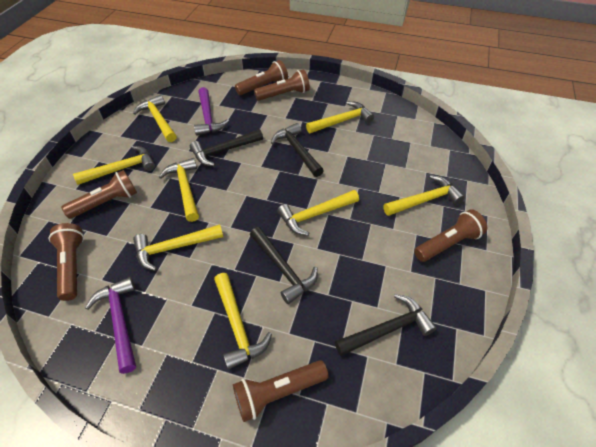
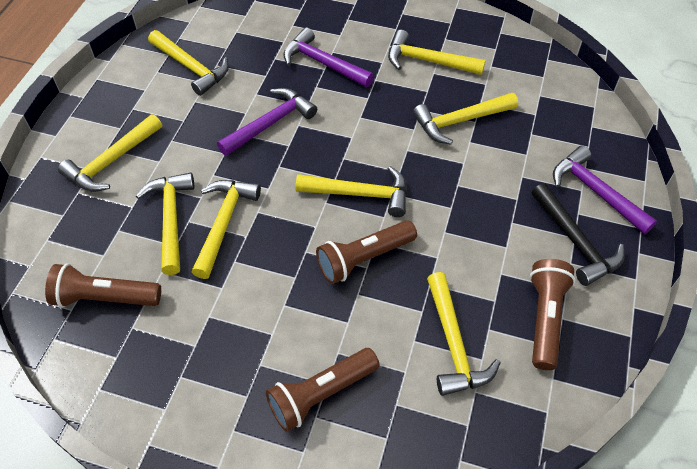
black hammer: [190,129,263,166] [250,227,318,304] [271,123,324,177] [335,294,437,356] = 4 -> [531,183,624,286] = 1
brown flashlight: [49,223,84,301] [61,170,137,219] [233,360,329,422] [235,60,288,95] [254,70,310,101] [414,209,487,262] = 6 -> [45,263,161,308] [266,348,379,432] [316,220,417,284] [530,259,575,370] = 4
purple hammer: [85,277,136,374] [194,87,229,136] = 2 -> [217,88,317,156] [283,27,374,87] [553,145,657,234] = 3

